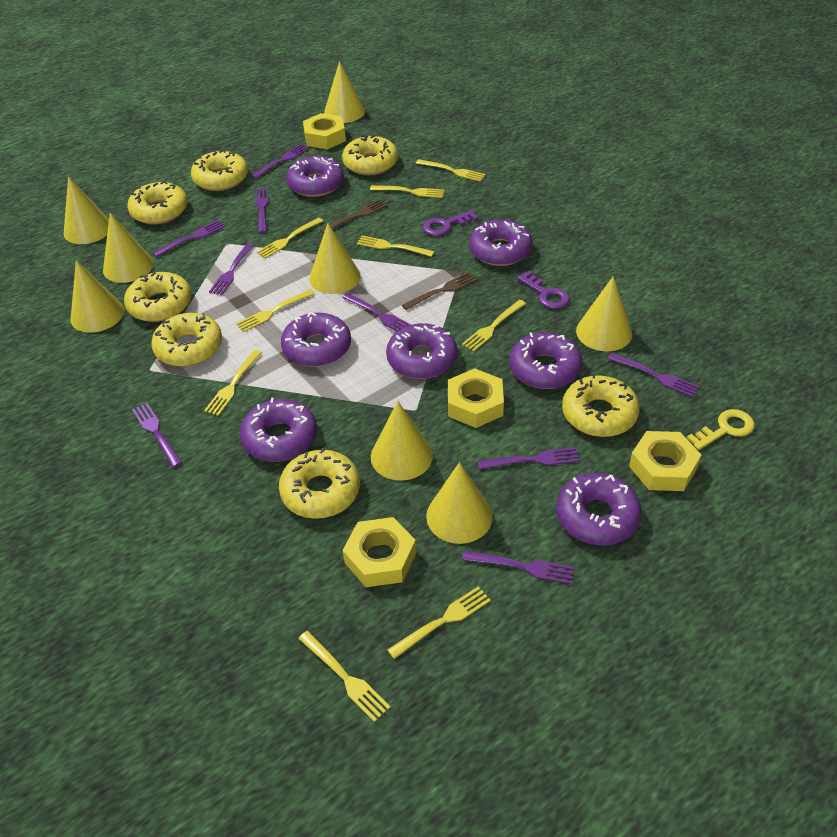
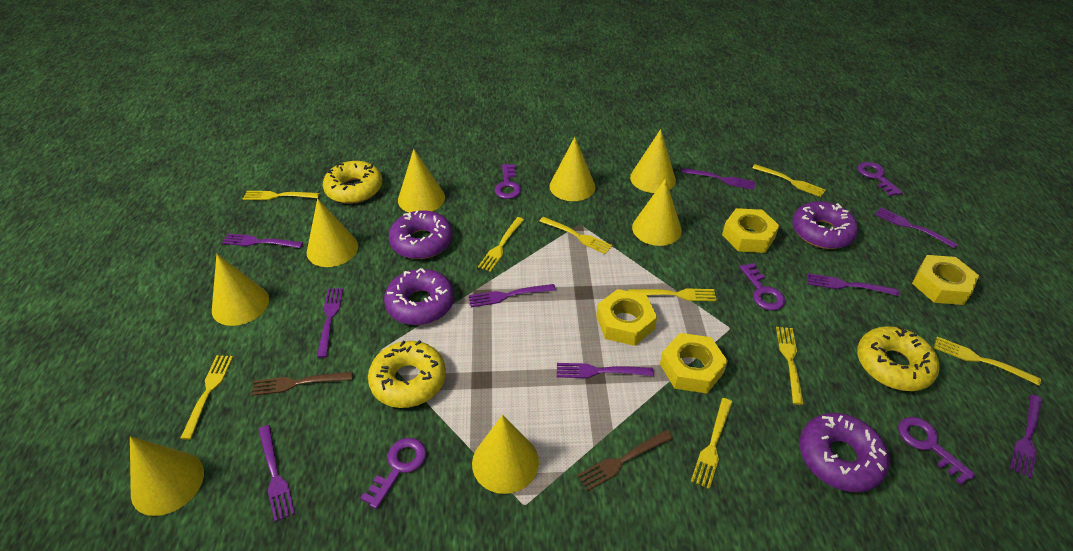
purple donut: [240,398,317,462] [281,312,351,367] [286,156,344,197] [386,323,457,379] [469,219,533,266] [509,332,582,389] [556,473,642,546] = 7 -> [384,268,454,325] [389,210,453,259] [792,201,859,249] [800,413,890,492] = 4
purple key: [423,210,478,236] [517,271,570,309] = 2 -> [360,438,426,509] [495,164,521,199] [740,263,785,311] [858,162,903,196] [898,417,976,485] = 5
yellow donut: [124,272,192,322] [127,181,188,224] [151,313,222,367] [191,149,248,191] [279,448,360,519] [342,135,398,175] [562,374,640,437] = 7 -> [323,161,383,204] [368,340,446,408] [857,326,939,391] = 3
yellow key: [687,409,754,450] = 1 -> none = 0

